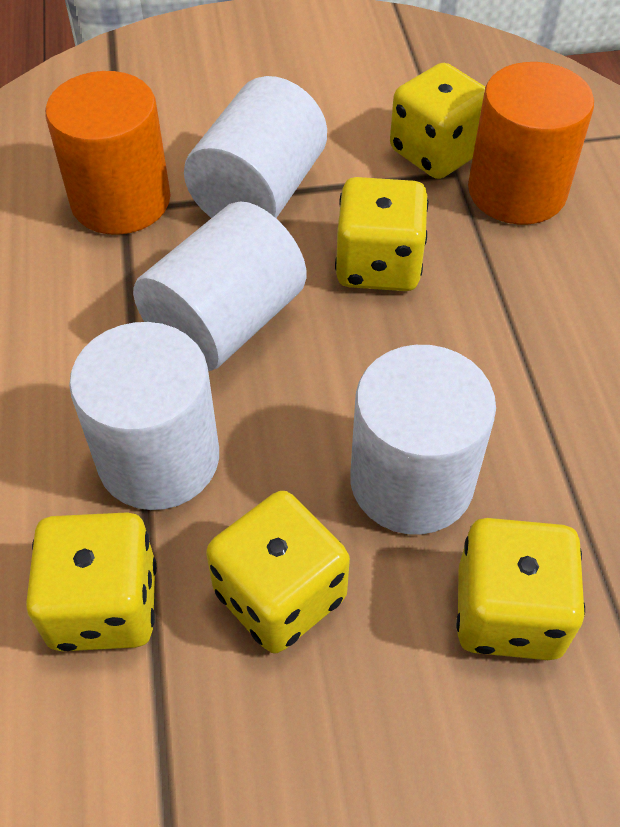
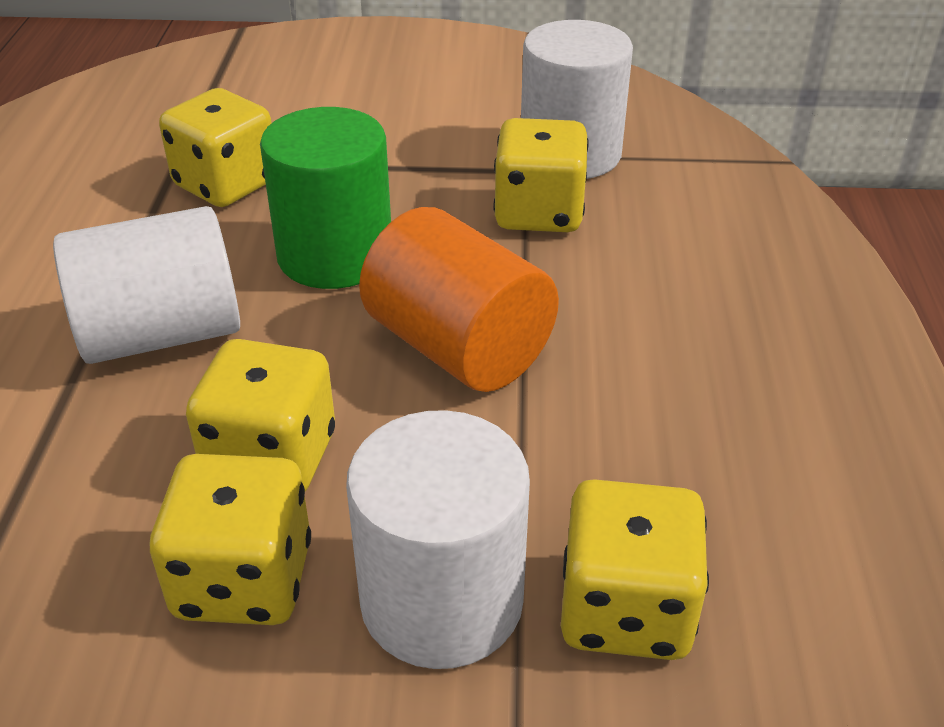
green cylinder: none = 0 -> [260,107,391,289] = 1
orange cylinder: [45,71,171,235] [468,62,594,224] = 2 -> [359,207,559,392] = 1
white cylinder: [69,322,219,510] [133,202,306,371] [184,76,327,218] [350,345,496,535] = 4 -> [53,206,240,364] [346,410,530,669] [521,20,633,179] = 3

